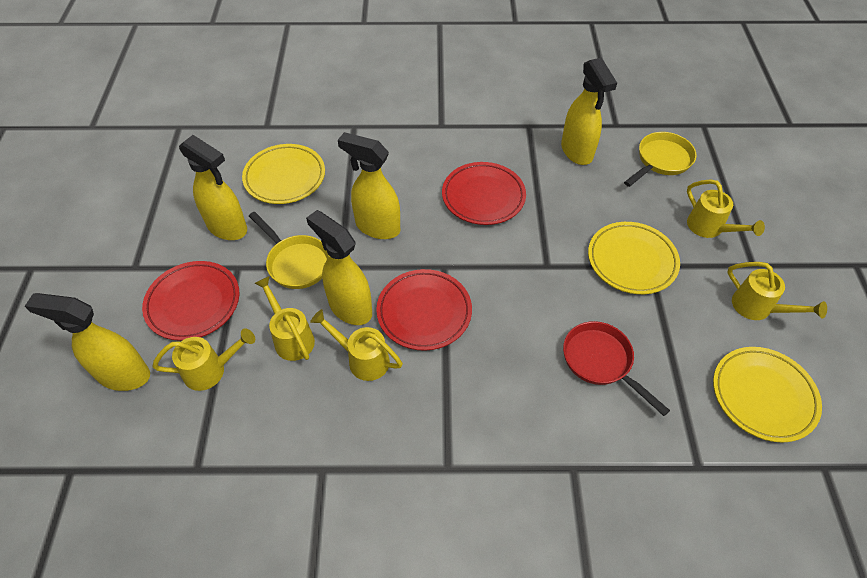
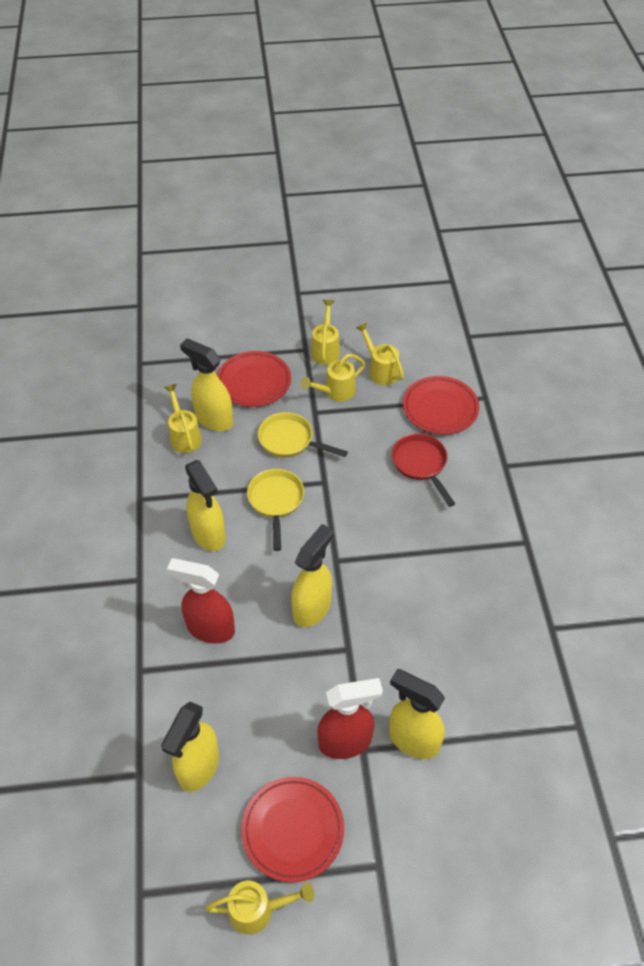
red spray bottle: none = 0 -> [167,558,235,643] [317,678,383,759] = 2
yellow plate: [242,144,325,204] [588,222,680,294] [713,347,822,443] = 3 -> none = 0

